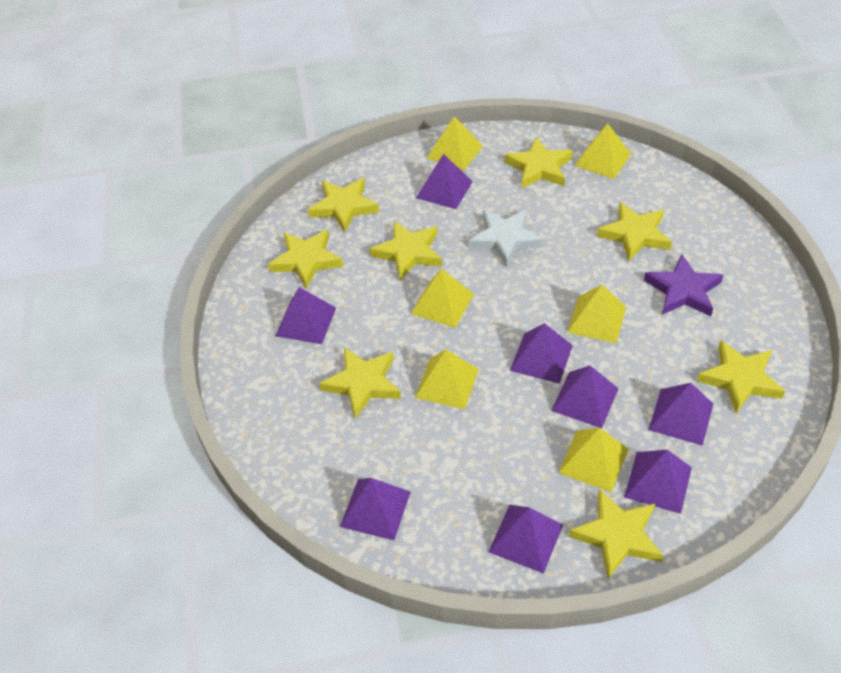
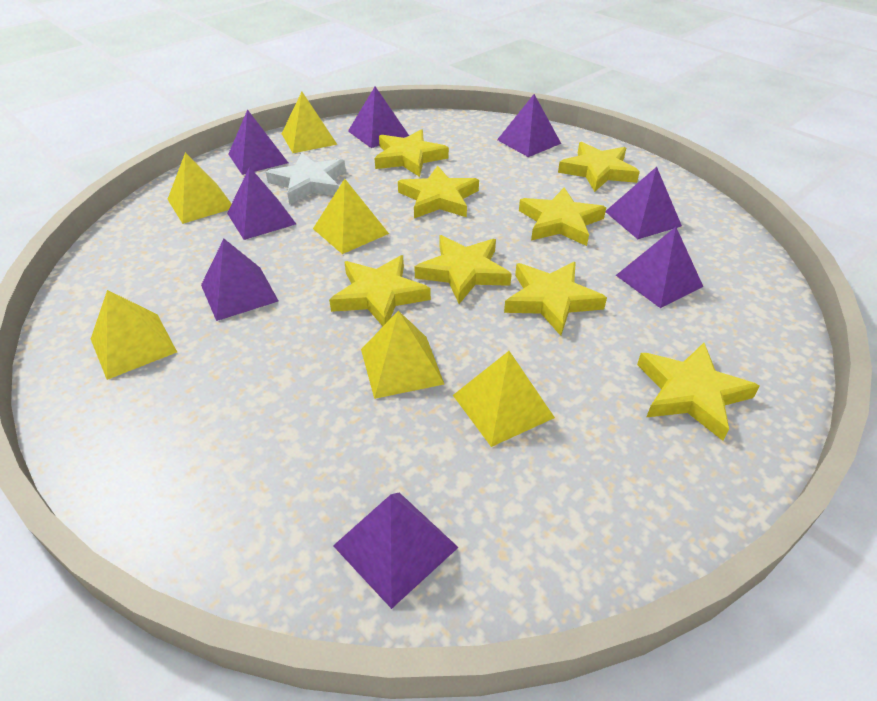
purple star: [644,254,723,316] = 1 -> none = 0

